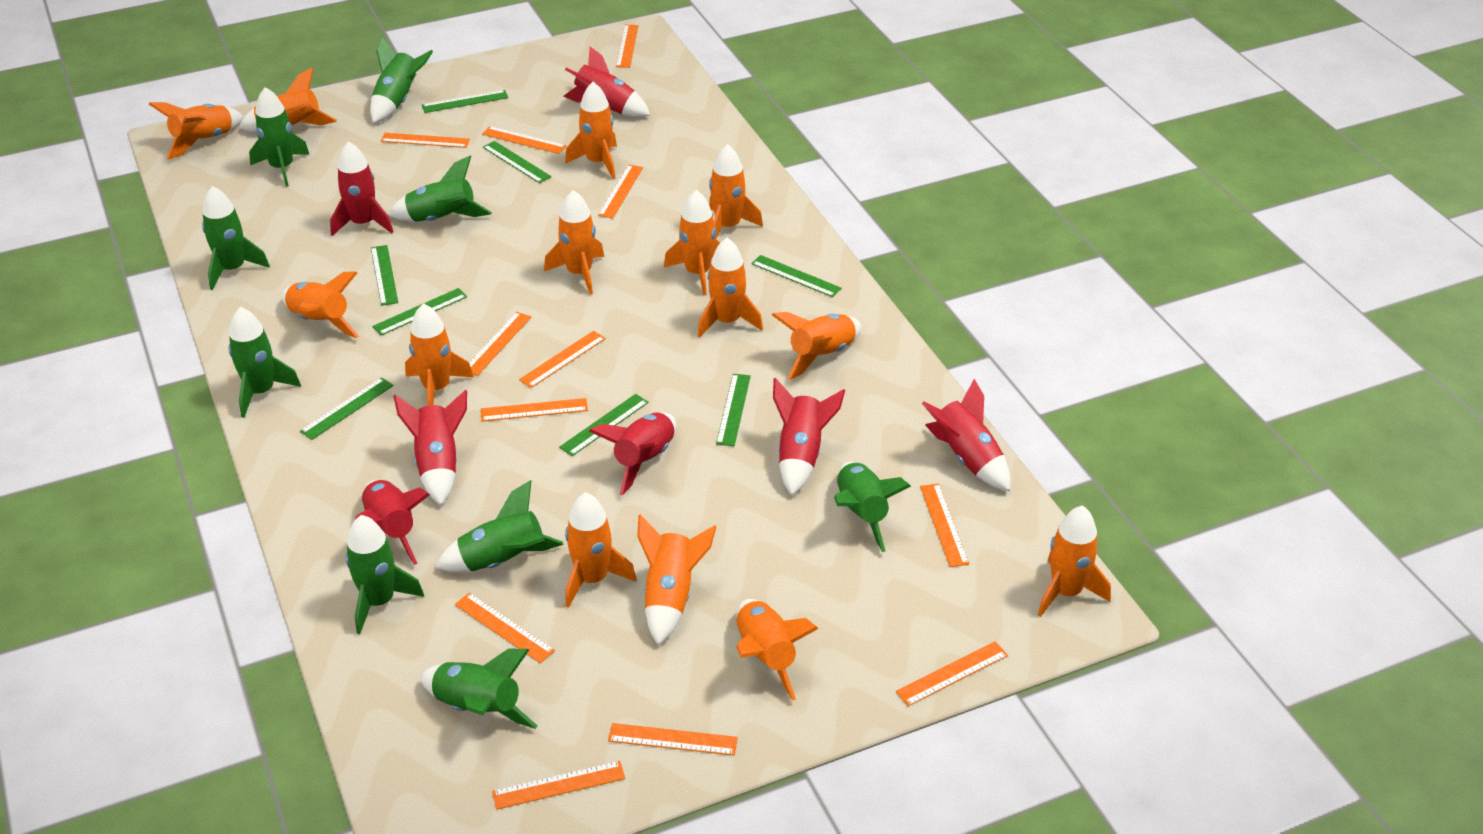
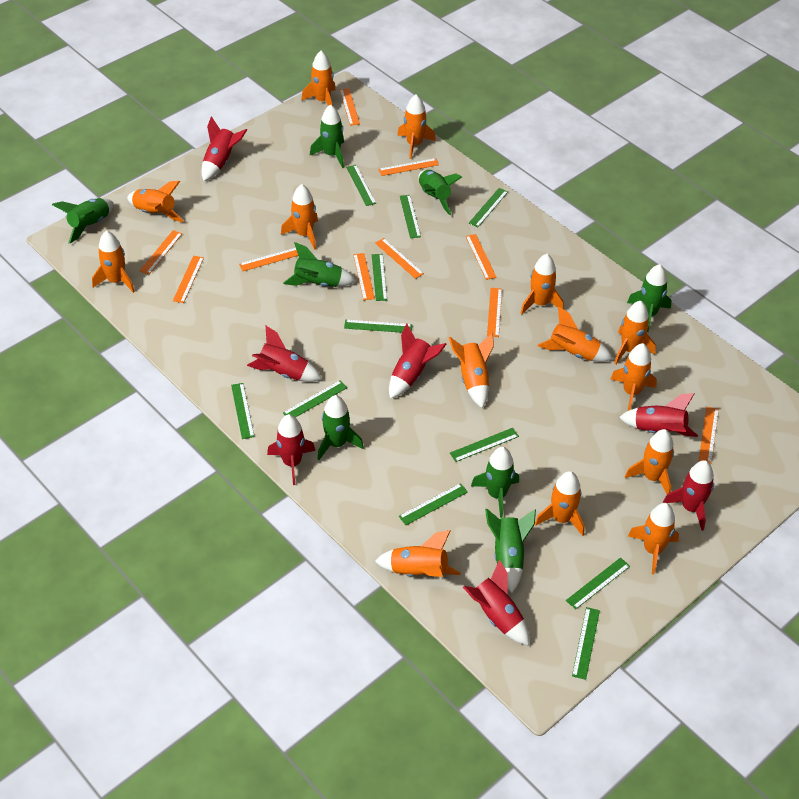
green rocket: [202,186,270,290] [228,307,301,418] [249,87,310,187] [345,515,424,634] [370,37,433,123] [388,156,492,222] [420,649,537,729] [435,480,564,572] [834,462,911,552] = 9 -> [52,198,114,244] [283,242,356,287] [310,104,344,168] [317,395,364,460] [419,170,462,215] [471,447,519,518] [485,508,536,593] [627,264,672,332] = 8
green ruler: [300,377,393,440] [371,245,398,306] [372,288,467,335] [422,90,508,113] [483,141,551,183] [559,394,649,456] [716,374,751,446] [751,255,842,297] = 8 -> [231,383,255,439] [283,380,347,417] [344,320,412,333] [346,165,376,206] [372,254,387,301] [399,483,468,525] [400,195,421,238] [450,428,519,462] [469,188,508,227] [566,557,630,610] [572,607,600,680] = 11
orange ruler: [381,133,470,148] [455,592,555,663] [469,312,531,376] [481,398,588,421] [482,126,566,154] [492,761,625,810] [519,331,606,388] [598,165,643,218] [608,723,738,756] [616,25,639,68] [896,641,1008,706] [920,483,969,567] = 12 -> [140,230,182,274] [173,256,204,303] [239,248,298,271] [340,88,360,126] [353,253,375,300] [375,238,424,279] [378,158,439,176] [465,234,497,280] [487,288,502,337] [699,407,719,464] = 10

